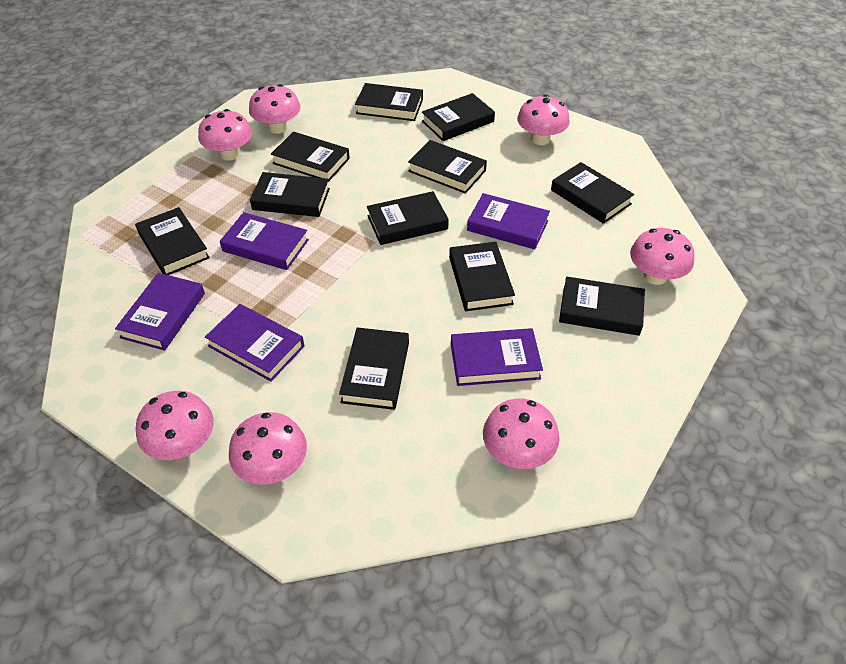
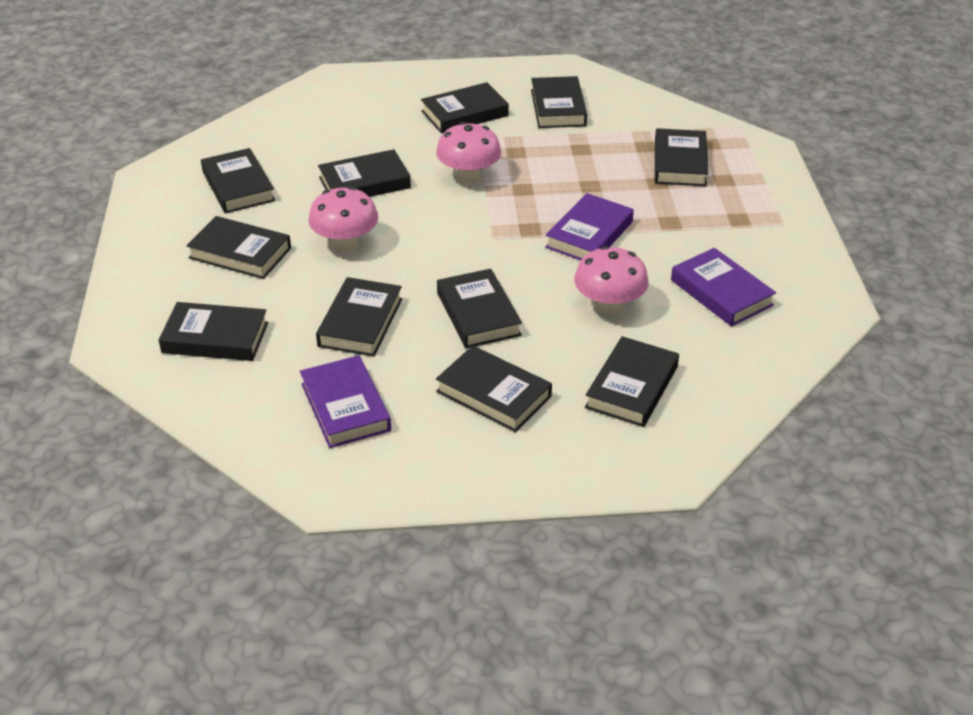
pink mushroom: [136,391,214,460] [198,109,252,161] [229,412,307,485] [249,84,301,134] [483,399,559,469] [517,95,570,145] [630,228,695,285] = 7 -> [308,187,379,252] [436,122,501,183] [574,246,649,315] = 3
purple book: [115,273,205,351] [205,304,304,382] [220,212,309,270] [451,328,543,386] [467,193,550,249] = 5 -> [300,355,391,448] [545,193,634,260] [671,248,776,327] = 3

